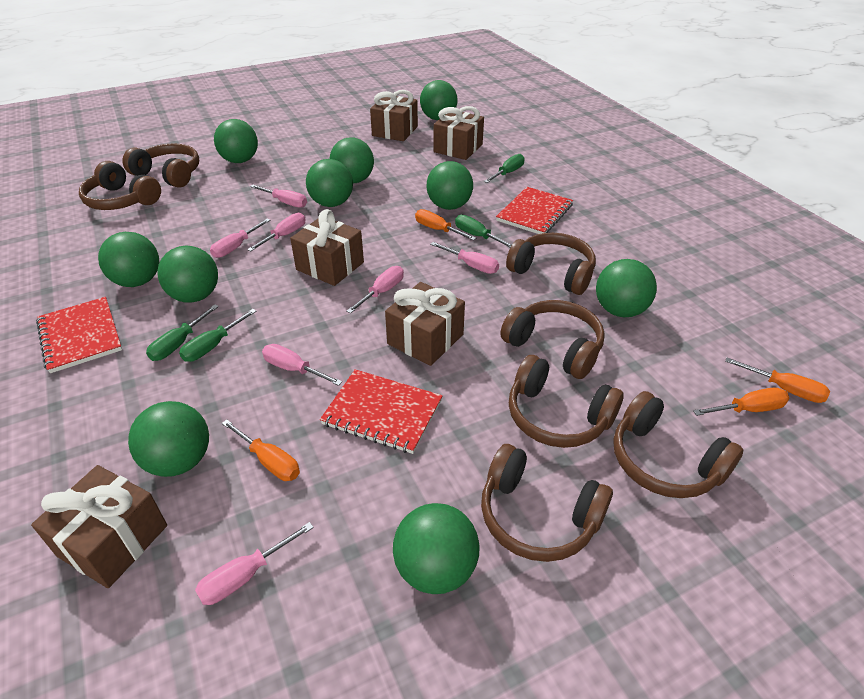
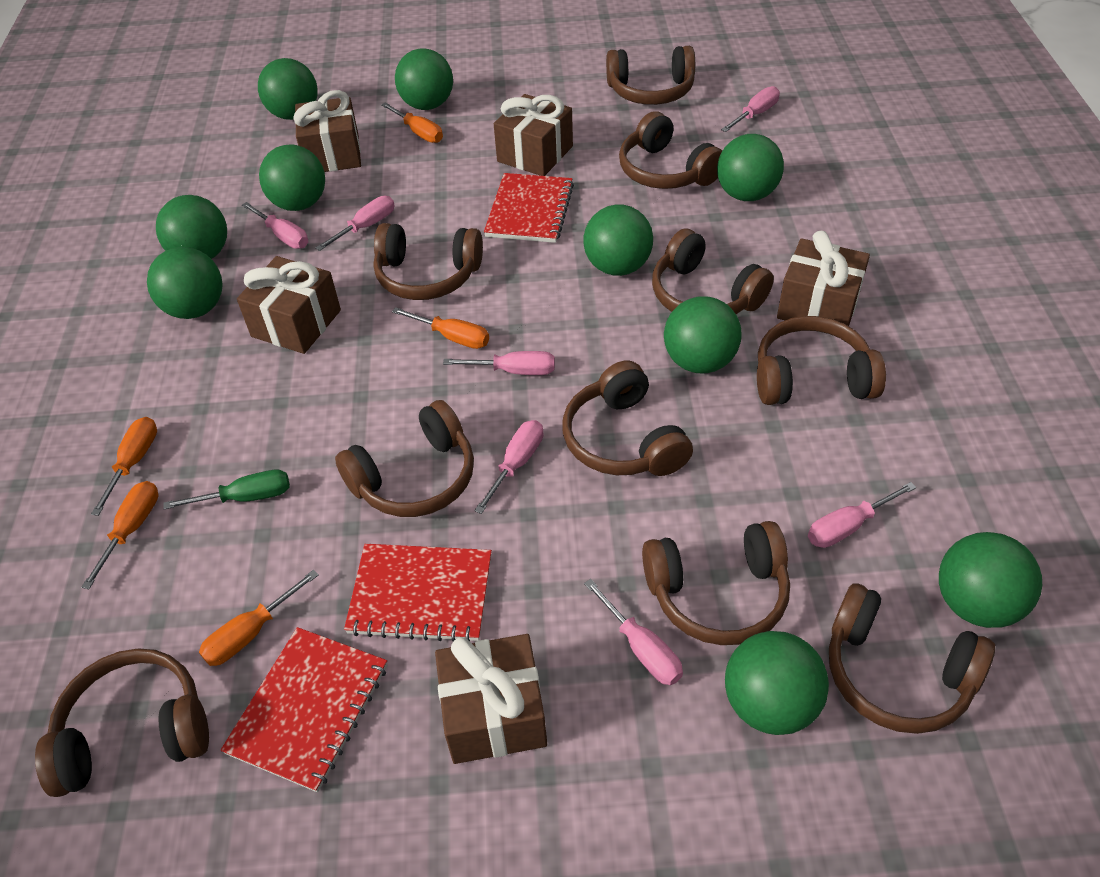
brown headphones: [79,161,161,210] [122,144,199,188] [481,444,613,562] [500,300,605,379] [506,233,596,295] [509,355,624,448] [613,391,743,498] = 7 -> [35,648,209,797] [335,400,474,517] [373,223,483,300] [562,361,693,476] [606,46,695,105] [619,112,722,189] [642,521,790,645] [652,229,774,314] [757,316,886,405] [829,583,995,734] = 10
green screwdriver: [146,304,219,361] [179,309,257,362] [455,215,512,248] [484,154,525,183] = 4 -> [163,470,290,509] = 1
orange screwdriver: [222,420,300,481] [415,209,476,241] [693,388,789,416] [725,357,830,403] = 4 -> [81,481,158,589] [91,417,157,516] [199,570,319,666] [381,102,443,143] [392,307,489,349] = 5

